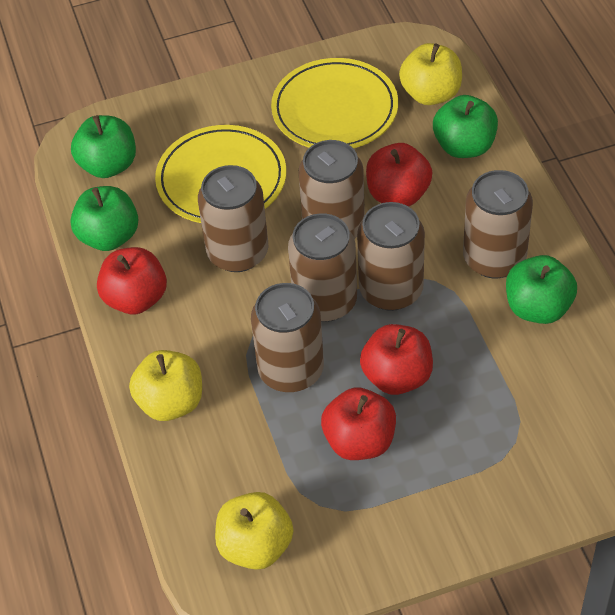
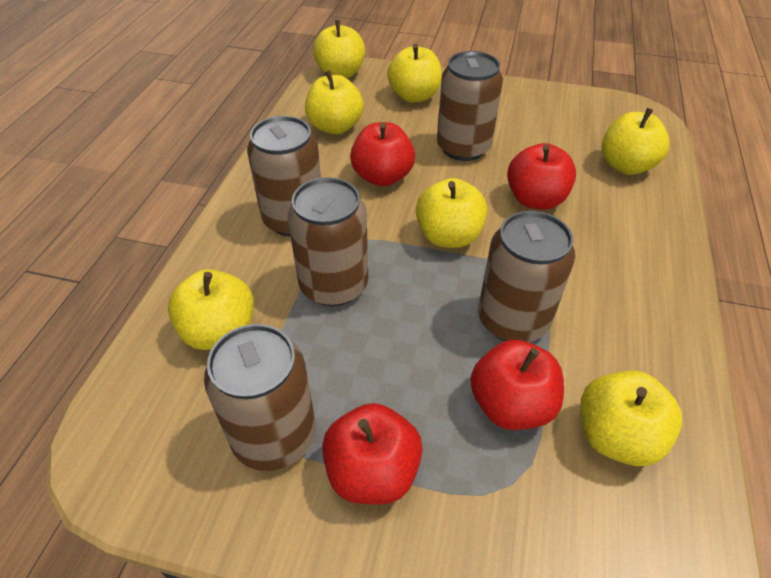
brown can: [198,165,268,272] [251,283,324,392] [288,213,357,322] [298,140,365,239] [357,202,425,311] [463,170,533,278] = 6 -> [204,324,316,471] [247,116,321,236] [288,177,368,306] [437,51,503,161] [478,211,575,342] = 5
green apple: [70,186,139,251] [71,115,136,178] [433,95,498,158] [506,255,577,324] = 4 -> none = 0
yellow apple: [129,350,202,421] [215,492,293,570] [399,43,462,105] = 3 -> [168,269,254,350] [305,70,364,134] [313,20,365,78] [387,44,442,103] [416,178,488,248] [581,370,682,466] [602,108,670,175] = 7
yellow plate: [155,125,286,223] [271,58,398,148] = 2 -> none = 0

